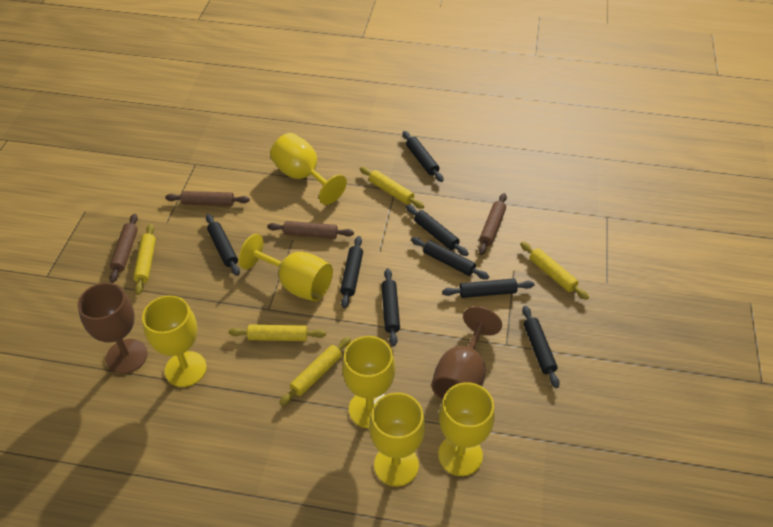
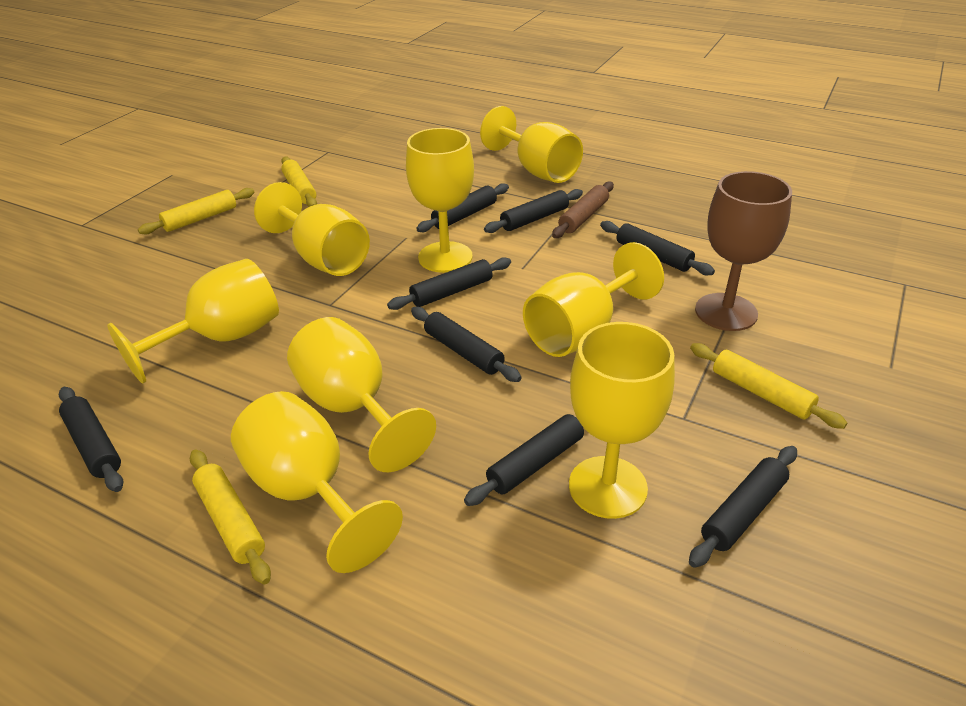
brown goblet: [77,283,147,374] [431,306,502,400] = 2 -> [695,171,792,331] = 1
brown rolling pin: [109,214,138,283] [165,191,250,206] [267,221,354,239] [479,193,507,255] = 4 -> [552,181,614,238] = 1
yellow goblet: [142,295,207,387] [239,234,333,301] [270,133,347,205] [342,336,395,429] [369,392,425,486] [438,382,495,476] = 6 -> [107,259,279,384] [231,391,403,573] [254,182,370,276] [287,317,436,472] [406,128,474,273] [480,106,583,183] [523,242,664,357] [569,322,675,519] = 8
yellow rolling pin: [133,224,156,295] [229,325,326,341] [279,337,351,406] [360,167,424,209] [520,242,589,300] = 5 -> [138,188,255,234] [190,450,271,585] [281,157,317,207] [690,343,847,429] = 4

